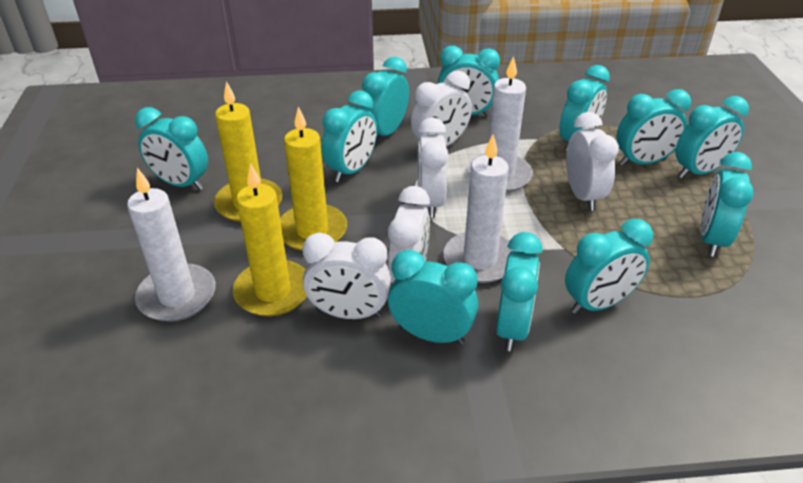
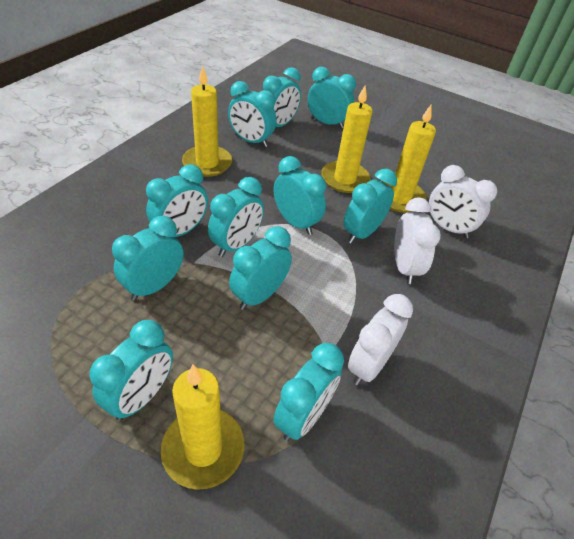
white candle: [127,168,216,322] [443,134,516,283] [468,56,533,193] = 3 -> none = 0
white clock: [302,233,391,319] [387,186,430,283] [411,70,472,147] [418,117,449,218] [566,112,619,211] = 5 -> [348,294,413,385] [394,197,441,284] [429,165,497,238] = 3
yellow candle: [214,81,283,222] [233,163,307,317] [280,107,347,251] = 3 -> [161,365,244,490] [182,66,232,177] [321,85,373,193] [382,105,436,213] = 4

